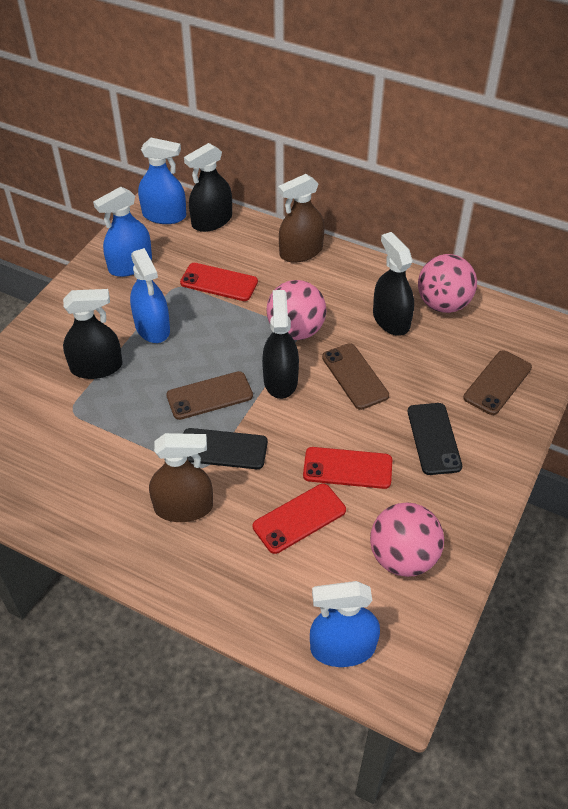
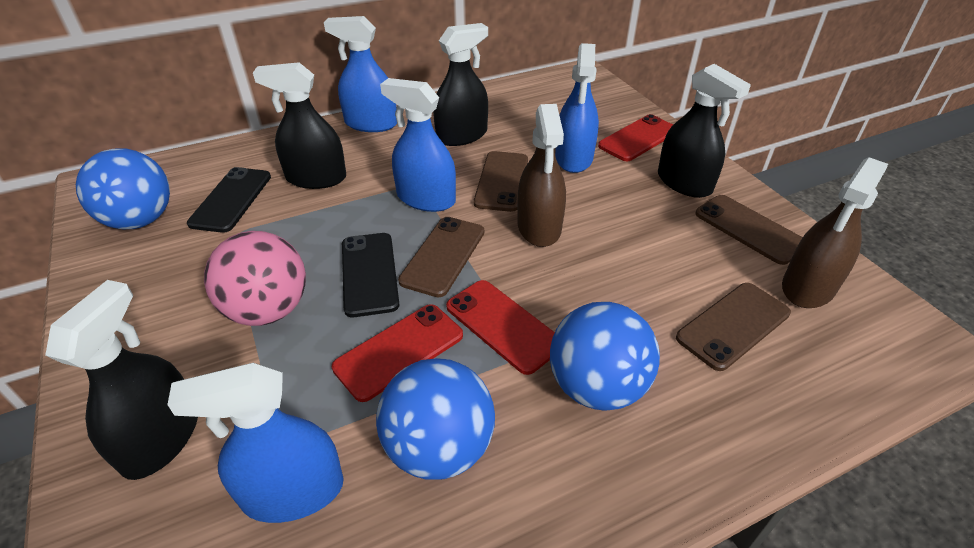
blue ball: none = 0 -> [76,148,170,229] [376,358,495,479] [550,302,660,411] = 3
brown phone: [166,371,253,420] [322,343,389,410] [463,350,532,415] = 3 -> [398,217,484,297] [474,151,528,212] [676,283,791,371] [695,195,803,265] = 4
pink ball: [266,280,326,340] [370,502,444,577] [418,254,477,313] = 3 -> [204,231,306,326] = 1

